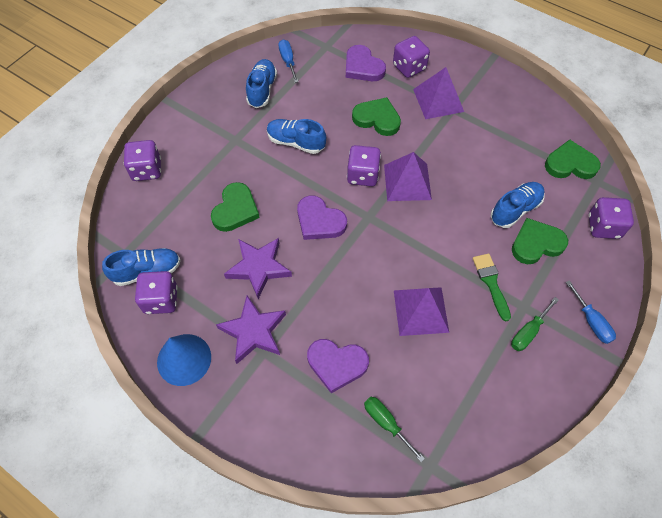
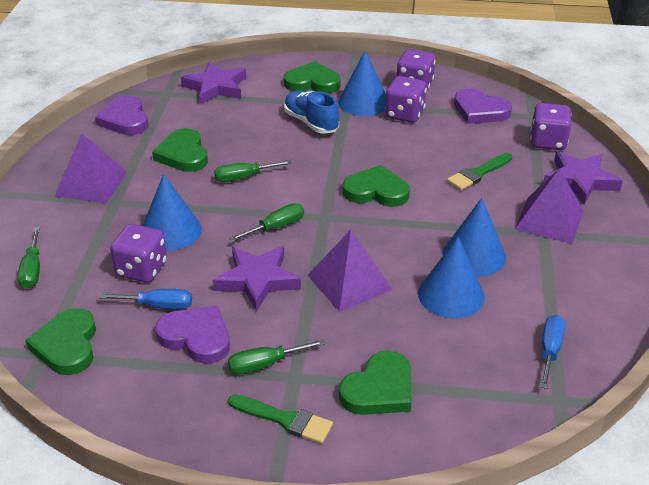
blue cone: [157,334,211,386] = 1 -> [143,174,202,251] [338,50,386,116] [418,237,485,318] [443,198,506,277] = 4
blue shoe: [102,248,181,286] [246,59,277,108] [267,119,326,154] [491,182,545,228] = 4 -> [284,91,339,134] = 1
green brush: [473,254,511,321] = 1 -> [228,395,333,444] [447,153,512,190] = 2
green heart: [211,182,260,232] [352,97,401,136] [512,218,568,264] [545,140,601,179] = 4 -> [25,308,96,375] [152,128,208,172] [284,61,341,93] [339,351,412,415] [343,165,410,207] = 5
green screwdriver: [364,397,425,462] [511,297,559,351] = 2 -> [18,227,40,289] [214,160,292,182] [228,339,325,374] [229,203,304,242] = 4
purple dice: [124,140,161,181] [135,271,178,314] [347,145,381,186] [393,36,430,78] [588,197,634,239] = 5 -> [110,224,167,283] [385,76,427,123] [397,49,435,92] [530,103,571,150] = 4
purple star: [216,296,286,364] [224,238,292,299] = 2 -> [181,62,246,104] [213,246,301,312] [543,151,623,204] = 3

